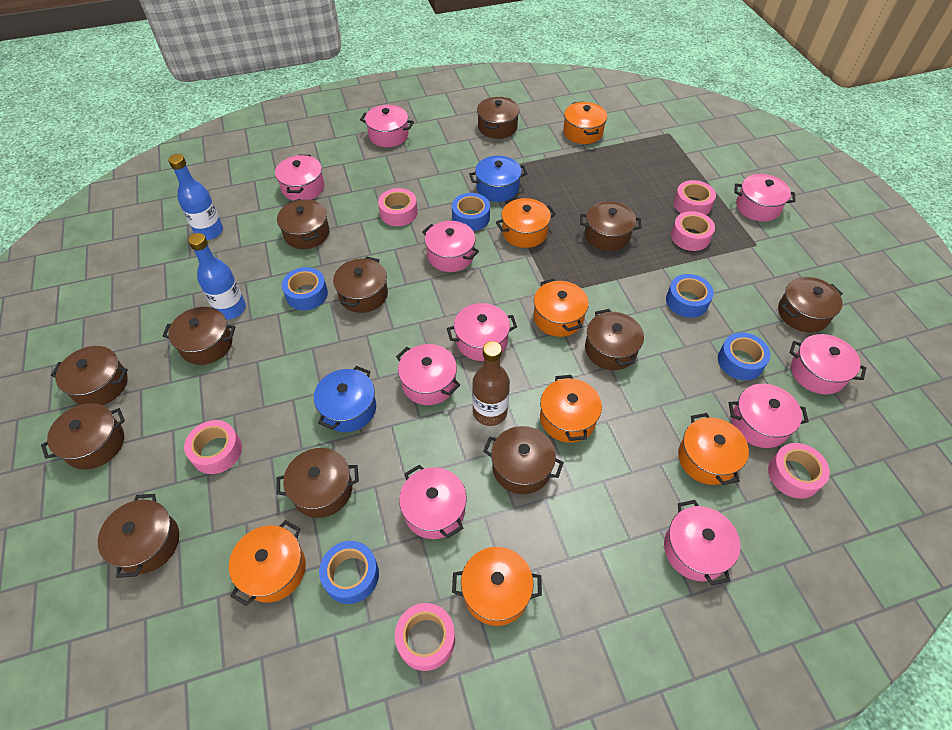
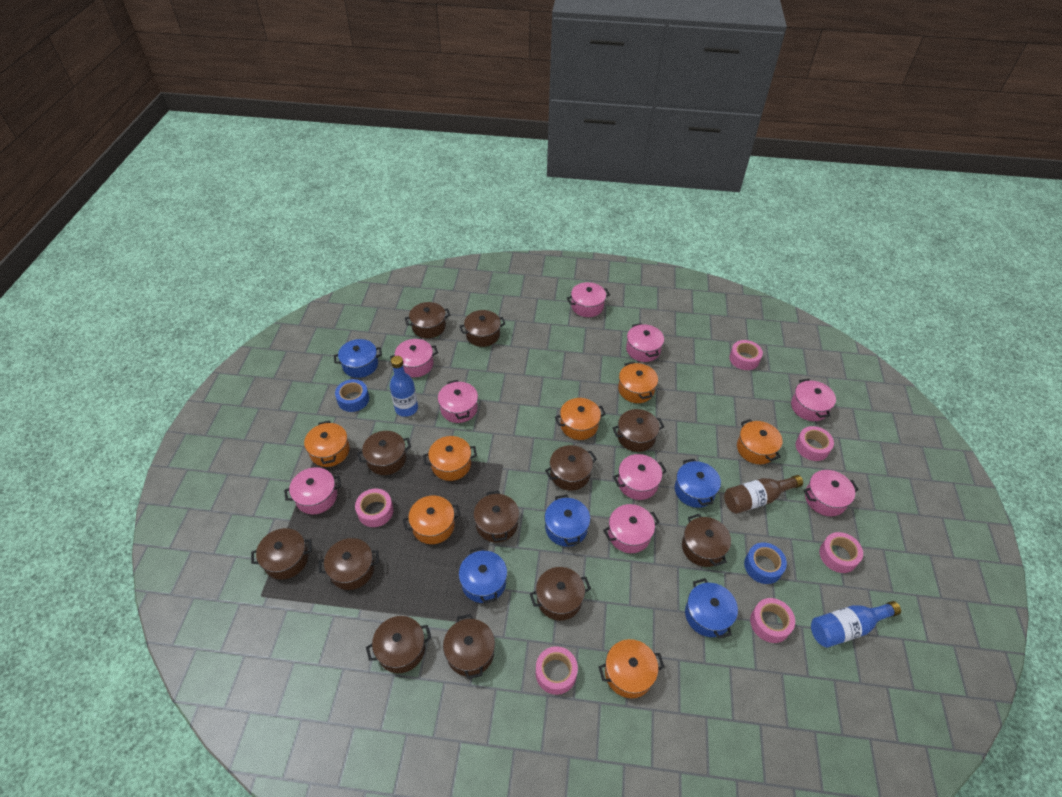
blue pot: [314,366,376,432] [469,156,528,202] = 2 -> [334,339,382,378] [459,547,507,604] [545,495,590,547] [675,459,721,508] [685,578,738,639] = 5
blue tape: [282,267,328,310] [319,541,379,604] [452,193,490,231] [666,274,714,318] [718,332,771,380] = 5 -> [335,379,369,412] [744,543,787,584] = 2
pink pot: [275,155,324,201] [360,105,414,147] [396,344,460,405] [399,464,467,539] [422,221,479,272] [447,303,517,361] [664,500,740,586] [729,384,809,448] [735,174,796,222] [789,334,866,394] = 10 -> [284,467,341,514] [390,339,438,377] [438,380,478,423] [567,282,610,317] [603,504,659,553] [613,454,667,500] [626,323,664,362] [791,379,836,421] [804,470,859,516] = 9

